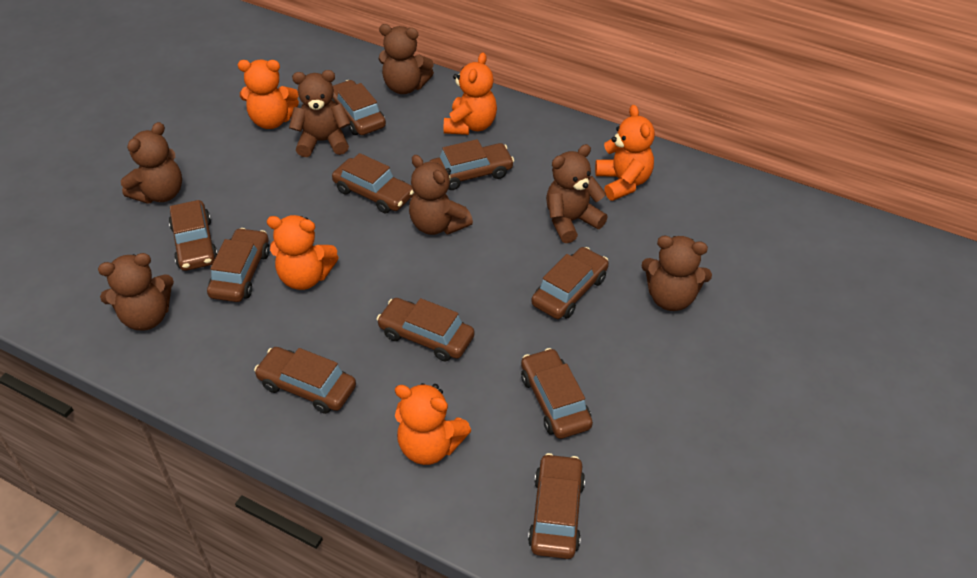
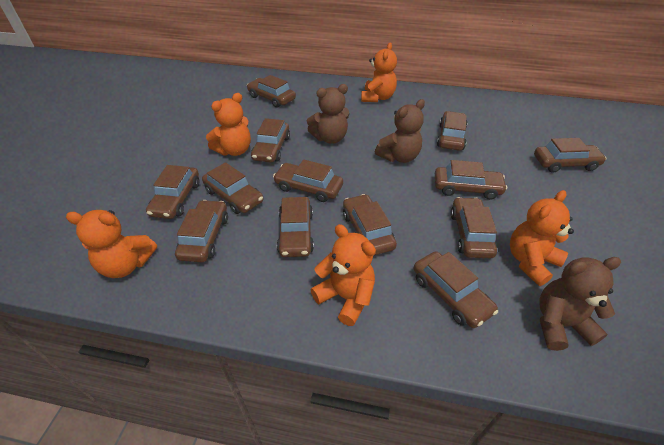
brown car: [169,200,218,271] [207,228,270,302] [254,347,356,414] [332,80,386,135] [332,153,414,213] [377,298,475,361] [429,139,514,190] [521,348,593,439] [528,453,585,559] [531,247,609,319] = 10 -> [146,165,199,219] [175,200,228,262] [202,162,263,214] [247,75,296,108] [251,118,290,163] [273,160,343,202] [277,197,314,257] [343,194,397,255] [414,251,498,328] [435,160,507,200] [437,111,467,151] [450,197,497,258] [534,138,607,173] = 13
brown teddy bear: [98,253,174,330] [121,122,182,204] [289,70,350,157] [379,24,434,94] [409,155,473,235] [546,144,608,243] [641,236,712,311] = 7 -> [307,84,349,144] [375,99,425,163] [539,257,621,351] = 3

